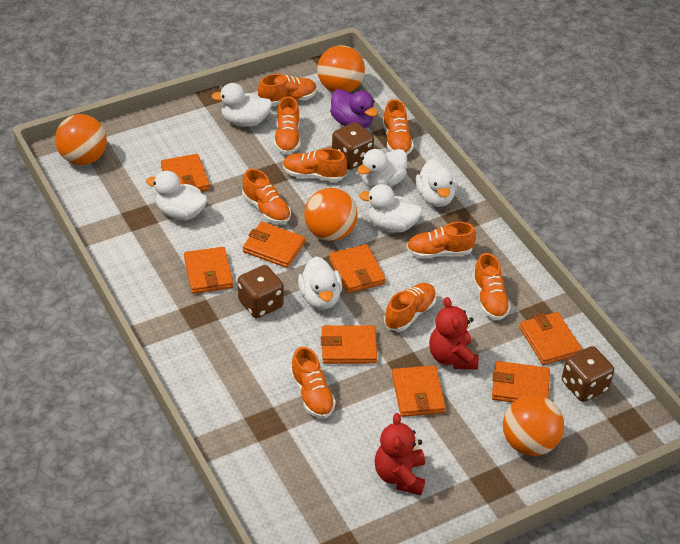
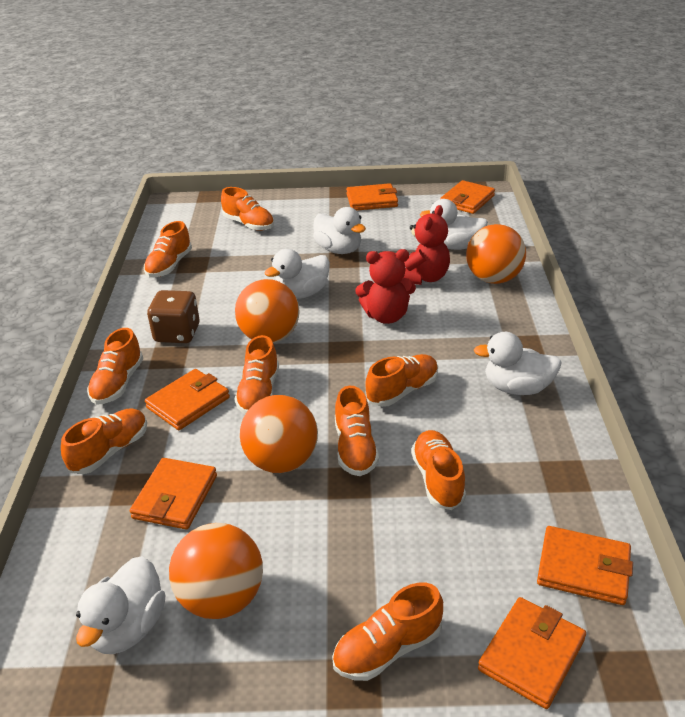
brown dice: [238,265,284,318] [332,122,374,170] [562,346,614,402] = 3 -> [147,290,200,343] = 1
orange wallet: [161,154,210,192] [184,247,233,294] [243,221,305,268] [321,325,377,364] [329,244,386,293] [392,365,446,417] [492,361,550,402] [520,312,582,365] = 8 -> [130,458,217,530] [145,369,230,430] [346,183,398,211] [440,180,495,214] [478,597,586,709] [537,526,633,605] = 6
purple duck: [330,89,377,128] = 1 -> none = 0
white duck: [146,171,207,220] [211,83,272,127] [298,256,342,310] [357,149,407,188] [359,184,423,233] [416,159,457,207] = 6 -> [76,556,165,654] [264,249,330,299] [313,207,366,254] [419,199,488,250] [474,332,562,395] = 5

